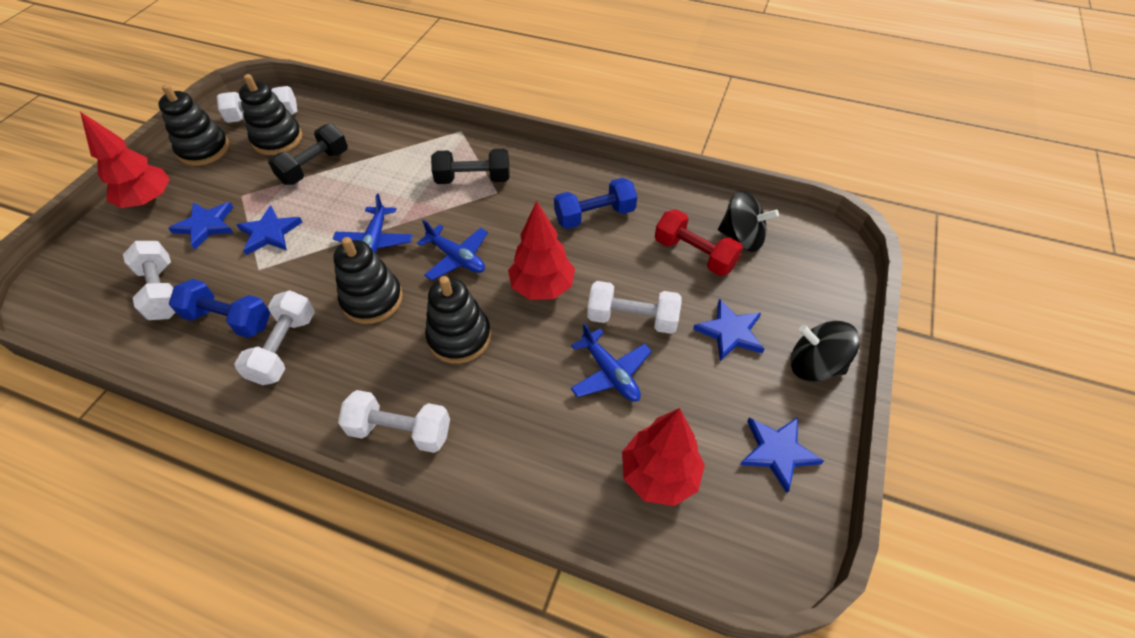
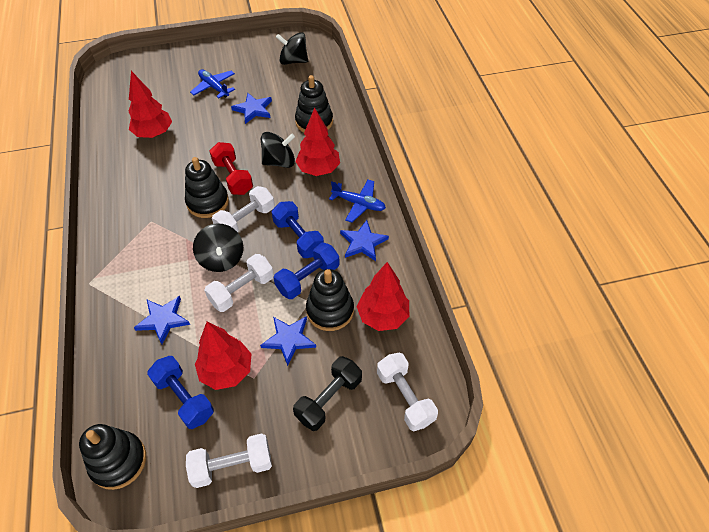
black dumbbell: [268,124,348,185] [431,149,510,184] = 2 -> [293,356,362,431] = 1
black spinning top: [718,191,779,252] [791,321,860,382] = 2 -> [193,223,243,272] [261,132,295,168] [276,32,308,65] = 3
blue dumbbell: [169,279,270,338] [554,178,637,229] = 2 -> [147,356,214,429] [272,201,324,258] [274,243,340,299] = 3
blue plane: [333,193,413,253] [417,220,488,281] [571,323,652,402] = 3 -> [190,69,235,99] [329,180,386,223] = 2
red tree: [80,112,170,208] [508,201,575,300] [622,408,705,506] = 3 -> [129,71,172,138] [195,322,251,390] [295,107,340,176] [357,262,409,331] = 4
white dumbbell: [123,241,176,320] [217,86,297,123] [234,290,315,385] [338,390,450,453] [587,281,682,334] = 5 -> [186,433,272,488] [204,254,274,312] [212,186,275,232] [377,353,438,431] = 4

